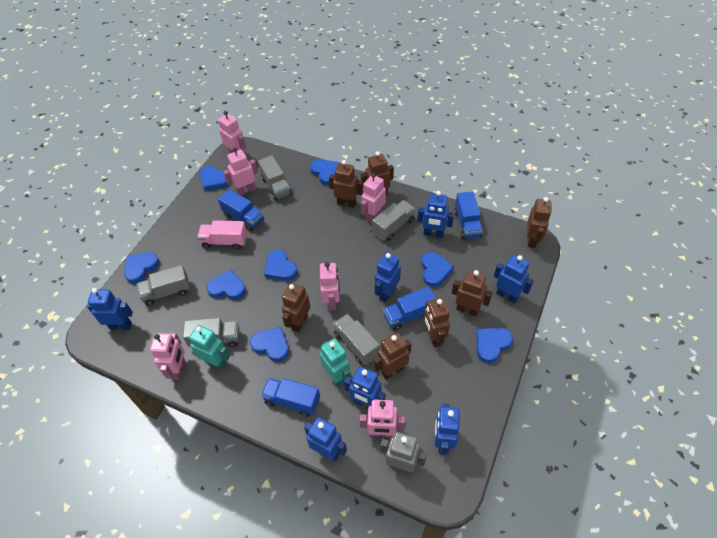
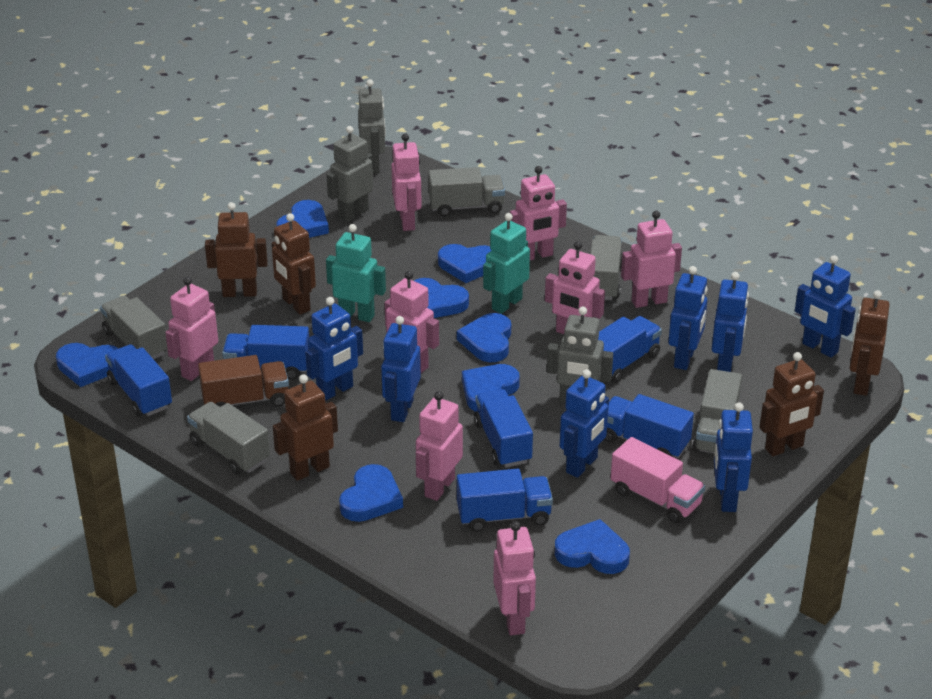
blue truck: [218,189,264,231] [261,378,320,417] [383,287,436,331] [454,192,483,239] = 4 -> [105,344,172,416] [222,325,309,380] [457,469,553,532] [474,389,533,468] [598,316,662,383] [604,394,694,458] = 6
brown robot: [282,283,310,332] [329,160,363,208] [361,151,394,195] [373,333,412,379] [423,298,450,347] [452,270,493,316] [527,197,552,248] = 7 -> [205,202,268,297] [272,213,316,315] [273,374,338,481] [760,352,824,456] [850,290,890,396] = 5
brown truck: none = 0 -> [198,355,289,407] = 1
grey robot: [381,432,427,473] = 1 -> [326,126,373,222] [358,79,386,174] [547,306,613,403] = 3
pink robot: [150,333,185,380] [218,111,246,153] [223,147,258,196] [320,262,340,311] [360,399,405,437] [361,173,386,224] = 6 -> [165,277,218,381] [385,271,439,373] [391,134,422,231] [416,391,463,501] [494,521,536,636] [510,166,567,260] [545,241,605,334] [621,211,682,308] = 8

